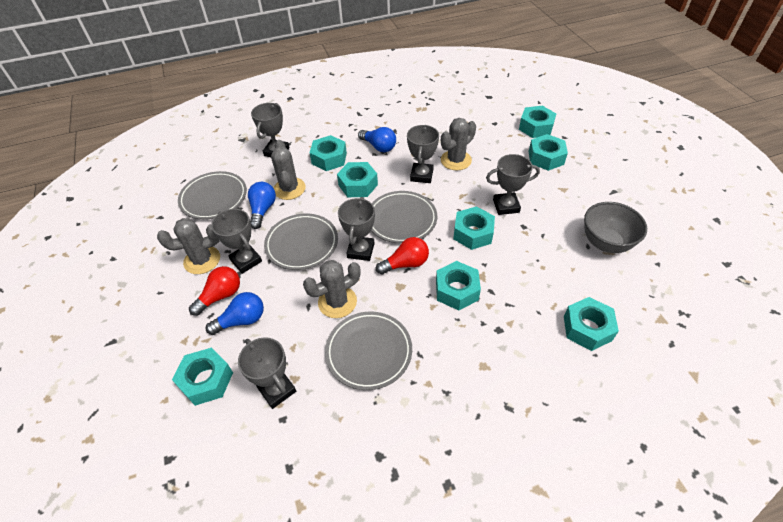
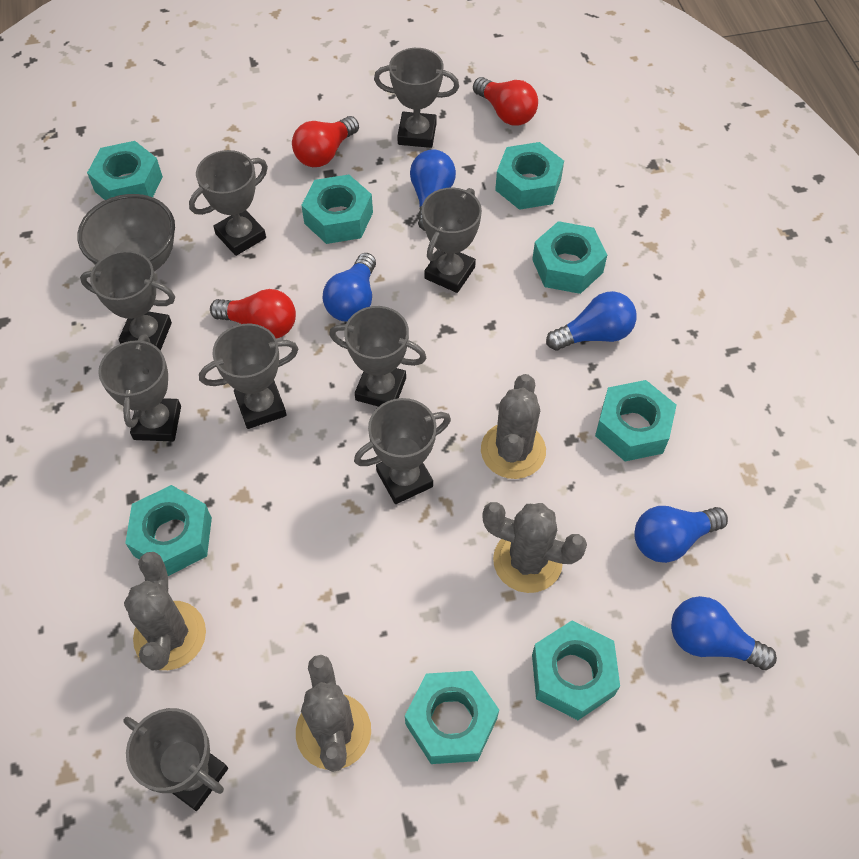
blue light bulb: [206,292,264,335] [248,182,276,229] [358,127,396,152] = 3 -> [323,253,376,322] [410,149,456,231] [546,291,636,351] [634,506,728,563] [671,596,777,670] = 5
grey plate: [178,171,247,220] [264,214,338,270] [325,312,412,390] [371,191,437,243] = 4 -> none = 0
grey trophy: [211,209,262,274] [238,337,296,409] [251,103,289,157] [338,197,375,261] [407,125,439,183] [486,154,540,215] = 6 -> [80,251,175,351] [98,335,181,441] [123,708,228,811] [189,150,268,256] [199,324,298,429] [329,306,426,407] [354,398,451,504] [374,48,459,148] [422,187,482,293] = 9
red light bulb: [189,266,240,316] [376,237,429,275] = 2 -> [210,289,296,338] [292,116,359,167] [473,77,538,126] = 3

